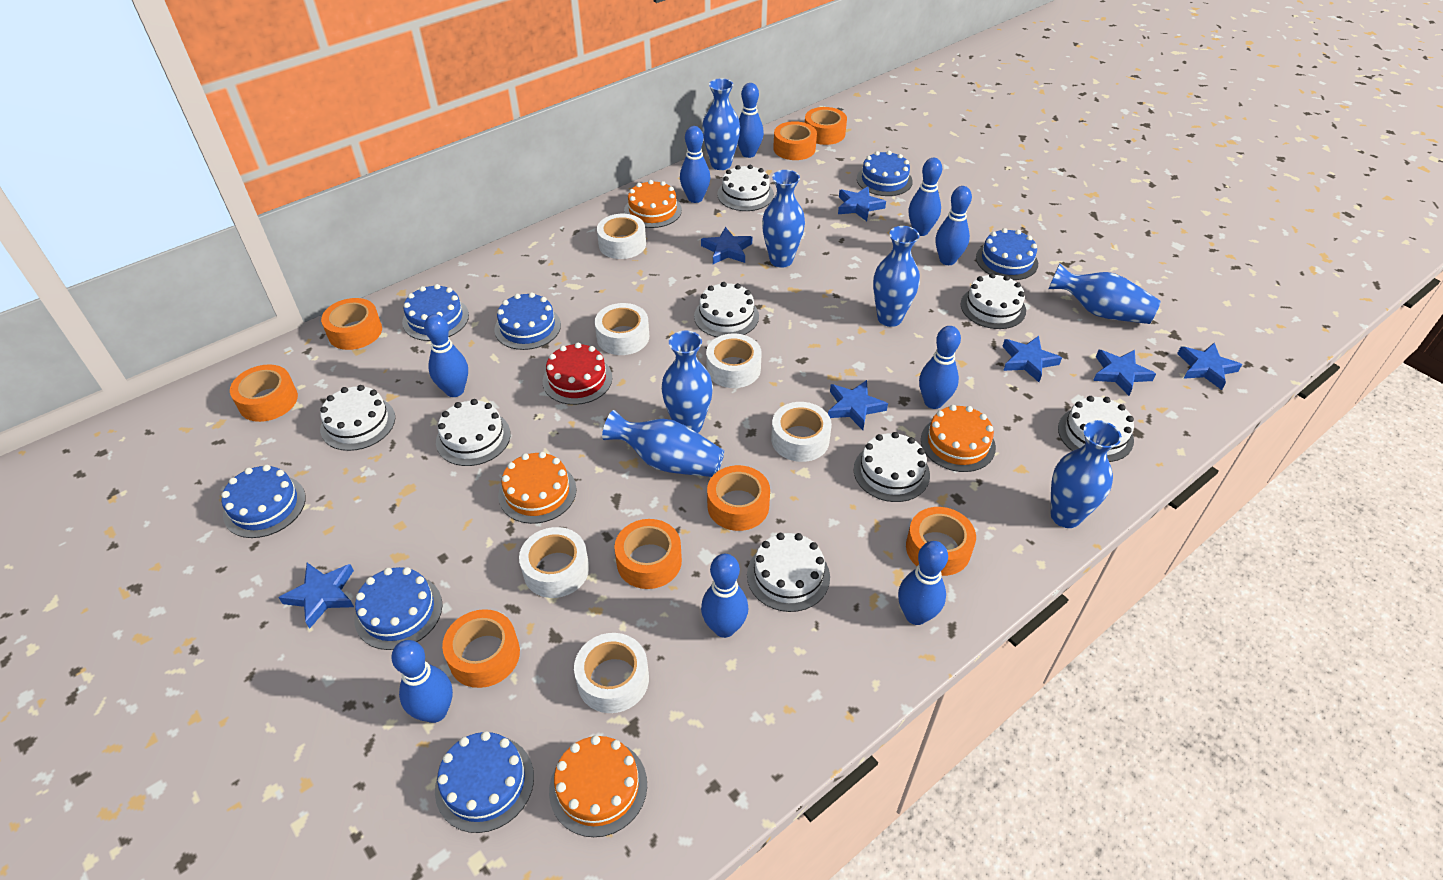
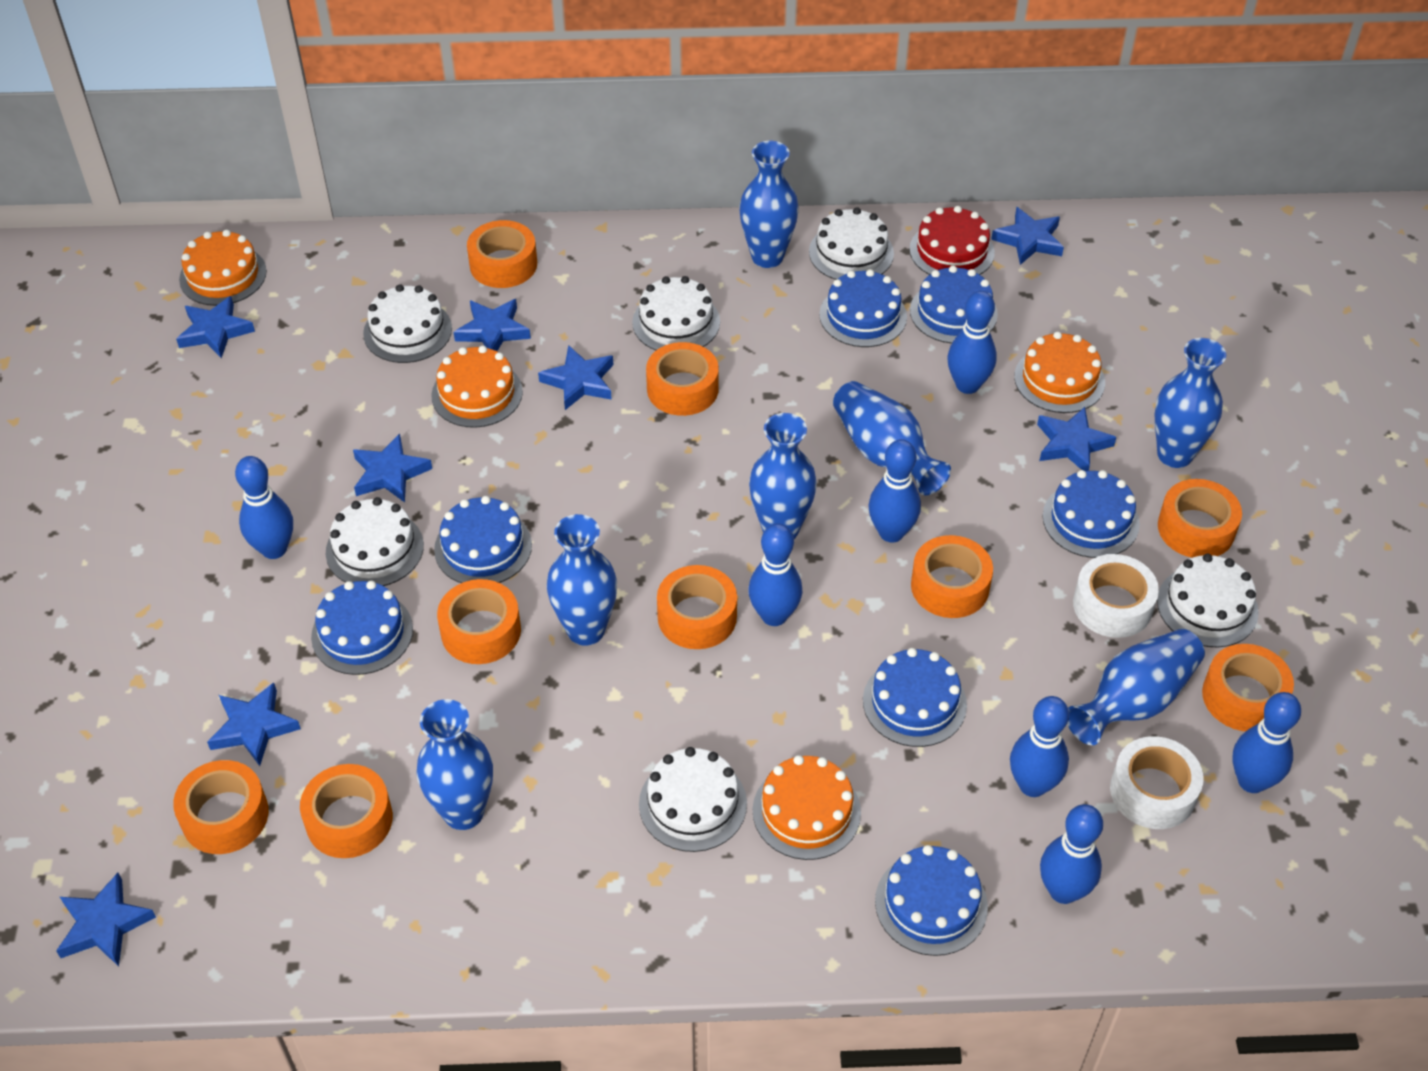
blue bowling pin: [391,640,453,723] [424,314,468,397] [680,126,710,203] [701,554,748,638] [737,83,764,158] [898,541,948,625] [908,158,942,236] [919,326,961,409] [936,186,972,265] = 9 -> [235,456,293,559] [748,523,802,626] [868,439,921,542] [947,291,997,394] [1010,696,1069,797] [1040,804,1103,904] [1232,692,1301,793] = 7
blue star: [278,563,354,629] [701,227,752,264] [828,380,888,430] [838,186,886,221] [1002,336,1062,382] [1093,350,1156,396] [1177,343,1242,390] = 7 -> [56,873,156,966] [176,296,255,358] [207,683,301,766] [353,434,432,502] [454,299,531,351] [538,345,613,410] [991,207,1064,265] [1037,407,1116,471] = 8
orange tape: [230,364,298,422] [321,298,382,350] [442,609,520,688] [614,519,682,589] [707,465,770,531] [773,121,817,160] [805,107,847,145] [906,507,976,576] = 8 -> [173,760,269,854] [300,764,393,858] [437,579,521,664] [467,220,537,288] [646,342,719,416] [657,565,737,649] [911,535,993,618] [1158,479,1242,558] [1202,644,1294,732] = 9
white cake: [320,385,395,451] [436,399,511,466] [694,282,759,337] [717,165,774,211] [747,533,830,612] [853,432,930,502] [961,273,1026,329] [1058,396,1134,462] = 8 -> [326,497,424,586] [363,284,452,363] [632,276,720,350] [639,747,747,852] [809,207,894,280] [1157,554,1259,648] = 6
white tape: [519,527,589,598] [574,633,649,713] [595,303,649,355] [597,214,646,259] [706,334,762,388] [771,402,832,462] = 6 -> [1073,554,1159,638] [1110,736,1204,829] = 2

